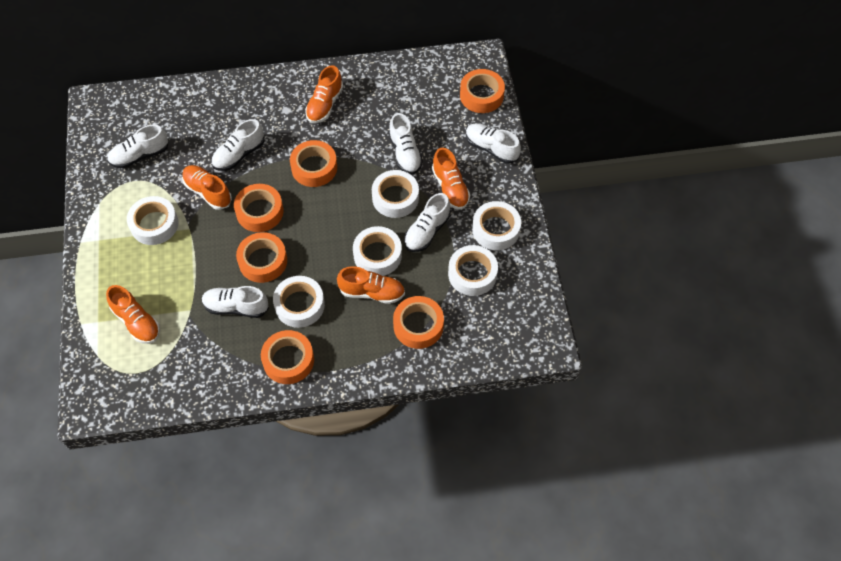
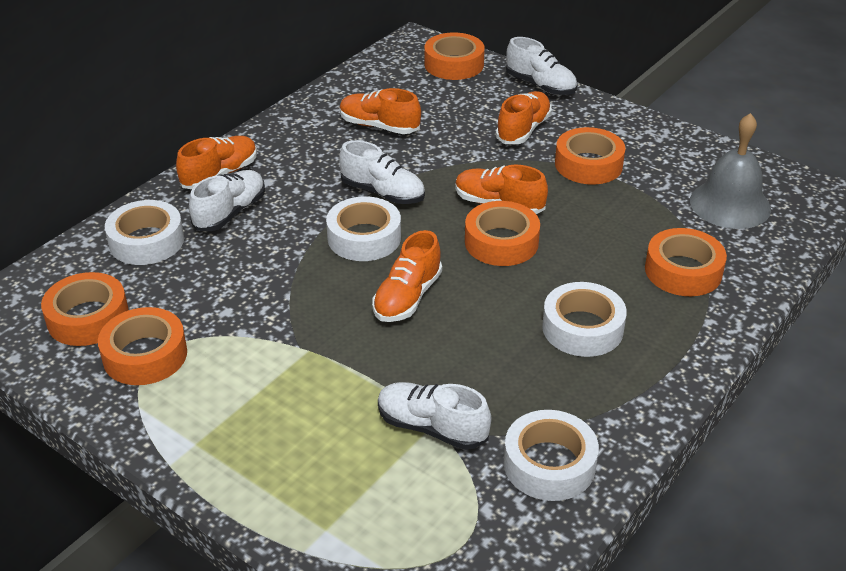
grey bell: none = 0 -> [690,113,771,229] = 1
white shoe: [107,125,169,168] [202,286,269,318] [211,119,265,171] [389,113,423,175] [404,193,451,252] [466,123,521,164] = 6 -> [189,170,265,231] [339,140,425,204] [378,382,491,450] [506,37,577,95] = 4
white tape: [127,196,178,245] [273,276,325,328] [353,226,402,276] [372,170,419,218] [448,245,498,296] [472,201,521,250] = 6 -> [105,200,184,265] [326,196,401,261] [504,410,599,501] [542,282,627,357] = 4

